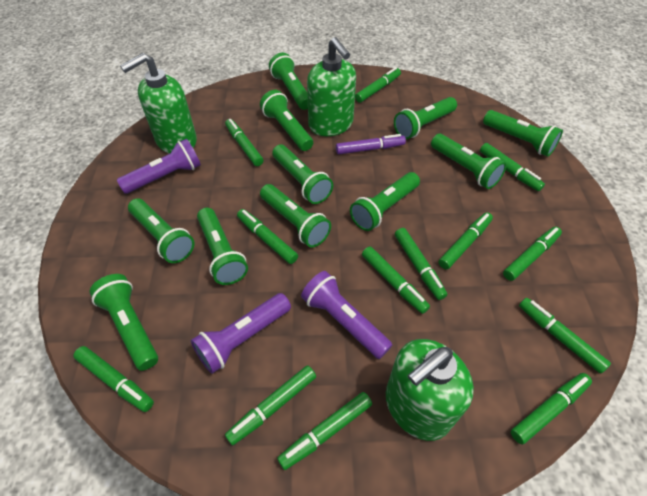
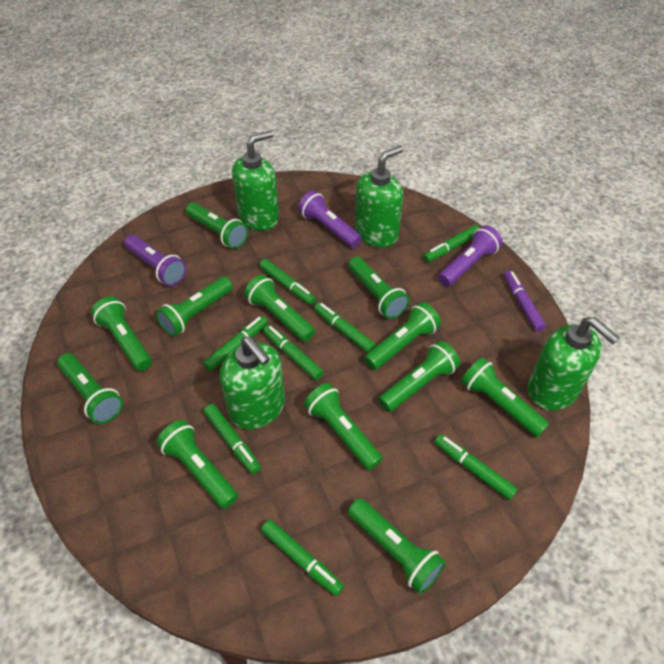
green flashlight: [90,274,158,371] [128,199,194,263] [197,208,248,285] [260,90,313,151] [260,184,331,248] [269,53,308,110] [272,144,333,204] [350,172,420,231] [394,97,457,139] [431,134,506,189] [483,110,563,157] = 11 -> [57,353,123,424] [91,296,152,371] [156,277,233,337] [156,420,238,509] [186,202,248,249] [244,275,315,342] [304,383,383,470] [348,257,410,319] [348,498,446,594] [364,302,441,370] [379,341,460,412] [461,357,549,437] = 12
green marker: [73,346,154,412] [225,119,264,166] [225,365,316,446] [237,209,298,264] [277,392,372,470] [355,67,401,103] [362,246,430,314] [395,228,447,300] [439,212,493,270] [480,143,545,191] [503,226,562,281] [511,373,592,445] [519,298,611,373] = 13 -> [203,316,268,371] [204,404,261,474] [259,259,316,305] [261,520,344,596] [263,325,324,380] [314,302,376,353] [423,225,479,262] [435,434,518,500] = 8
green soap dispenser: [120,53,197,154] [307,37,356,136] [386,339,474,441] = 3 -> [220,336,285,429] [232,130,279,231] [355,145,403,248] [528,317,620,410] = 4

